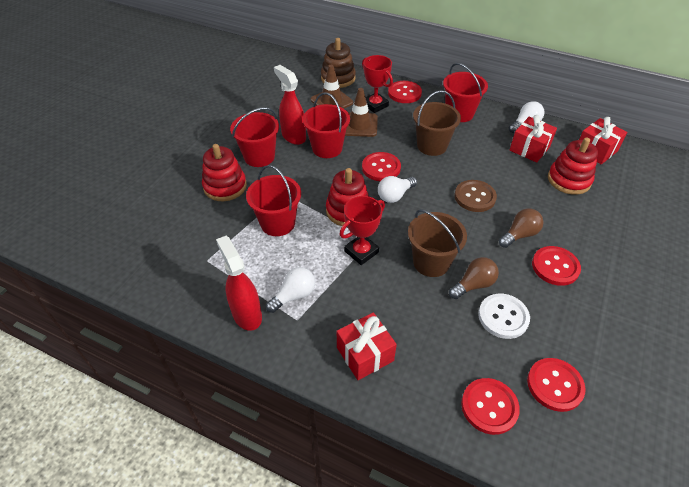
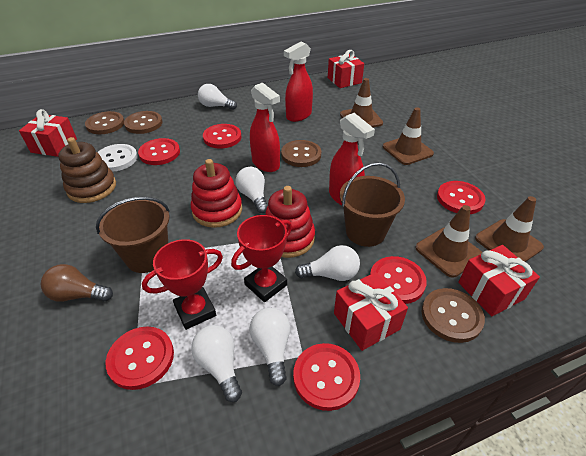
brown button: [455,180,497,212] = 1 -> [85,111,124,134] [124,111,163,134] [281,140,321,167] [422,288,485,343] = 4
brown light bulb: [449,257,499,299] [499,208,544,248] = 2 -> [41,264,113,302] = 1
brown traffic cone: [311,65,353,109] [345,88,378,137] = 2 -> [340,78,383,127] [383,107,434,165] [415,205,482,277] [475,196,544,262] = 4
red bucket: [230,107,279,167] [246,165,301,236] [302,92,350,158] [443,63,488,122] = 4 -> none = 0
red button: [362,152,401,181] [388,81,422,103] [461,378,520,435] [527,358,586,412] [532,246,581,286] = 5 -> [106,326,174,390] [138,138,180,165] [203,124,242,149] [293,343,360,411] [370,256,427,304] [437,181,486,214] = 6
red gift: [337,312,397,380] [510,115,557,163] [579,117,628,164] = 3 -> [19,109,77,157] [328,50,364,88] [334,272,408,351] [458,245,540,316] = 4
red spray bottle: [216,236,262,331] [274,65,306,145] = 2 -> [250,83,280,172] [284,42,313,122] [329,113,375,205] = 3
red stacking toy: [202,144,247,201] [326,168,369,226] [548,137,598,195] = 3 -> [191,159,242,228] [265,186,315,258] = 2
white light bulb: [266,267,315,313] [378,176,417,203] [509,101,545,133] = 3 -> [191,325,242,402] [198,84,237,110] [236,167,268,213] [249,308,290,386] [295,245,360,281] = 5

